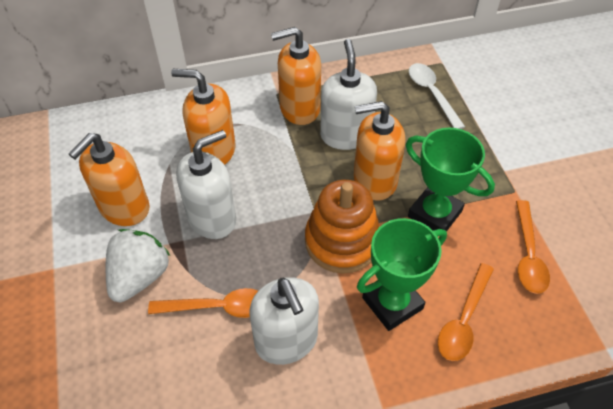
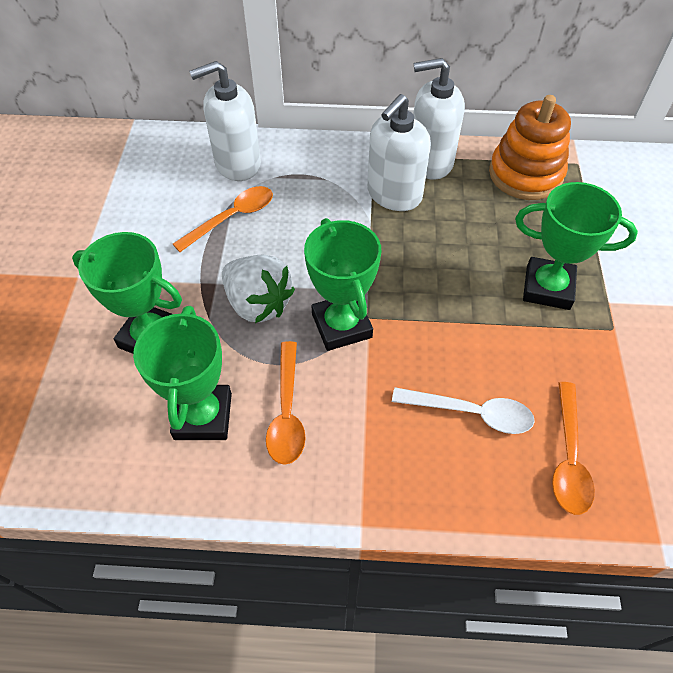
green trophy: [357,218,447,331] [406,128,495,232] = 2 -> [72,232,182,354] [133,306,232,440] [304,218,381,351] [515,182,638,310] = 4
orange soap dispenser: [69,133,150,226] [171,69,236,165] [271,27,321,125] [353,101,405,200] = 4 -> none = 0

